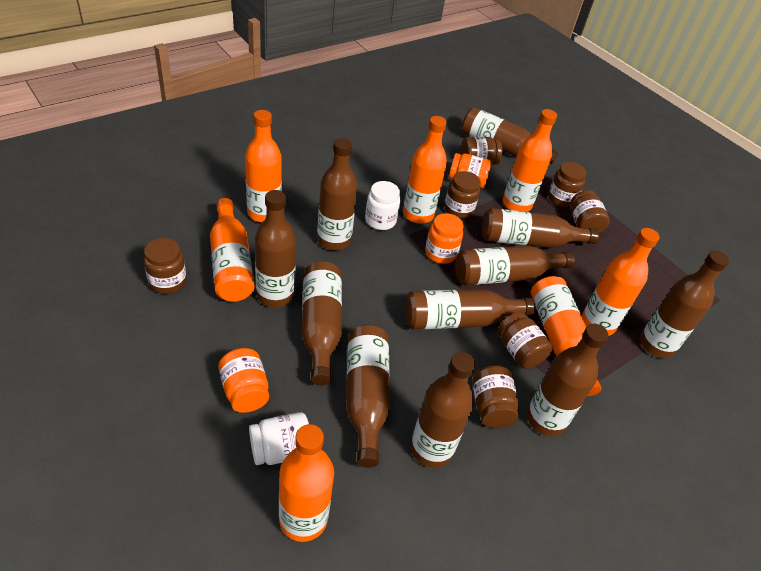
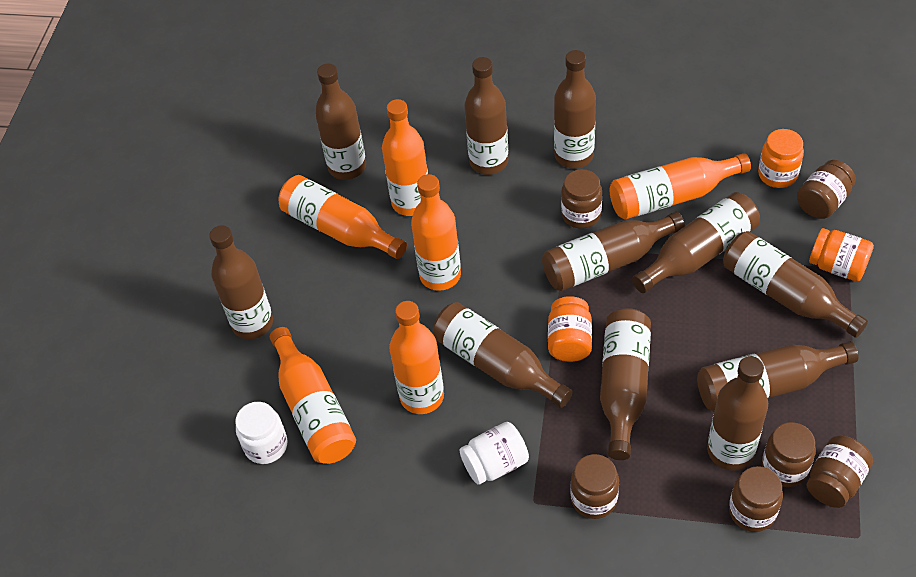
brown jar: [144,238,187,294] [444,171,481,219] [460,137,502,165] [473,366,519,428] [498,312,553,369] [548,162,587,207] [570,190,610,233] = 7 -> [561,169,602,229] [570,454,619,519] [729,466,783,532] [762,422,816,487] [797,160,856,219] [806,436,873,508] = 6
orange bottle: [210,198,254,302] [245,110,282,222] [279,424,334,542] [403,116,447,224] [503,109,557,212] [531,276,602,396] [582,228,660,336] = 7 -> [270,327,356,464] [279,175,407,259] [382,99,428,216] [389,301,444,414] [411,174,461,291] [610,153,751,220] = 6

